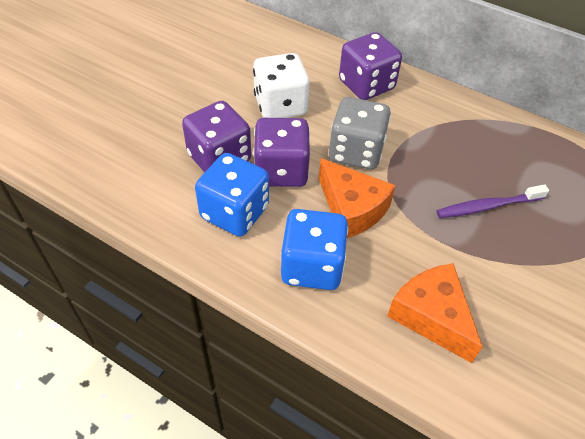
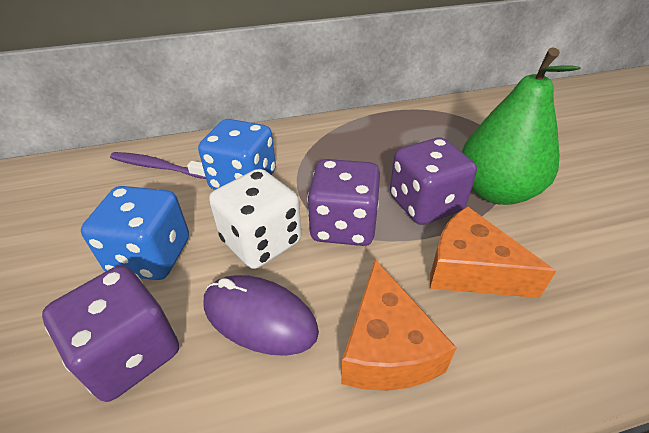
green pear: none = 0 -> [462,47,581,205] = 1
grey dice: [329,97,391,170] = 1 -> none = 0
purple mouse: none = 0 -> [204,275,319,356] = 1

